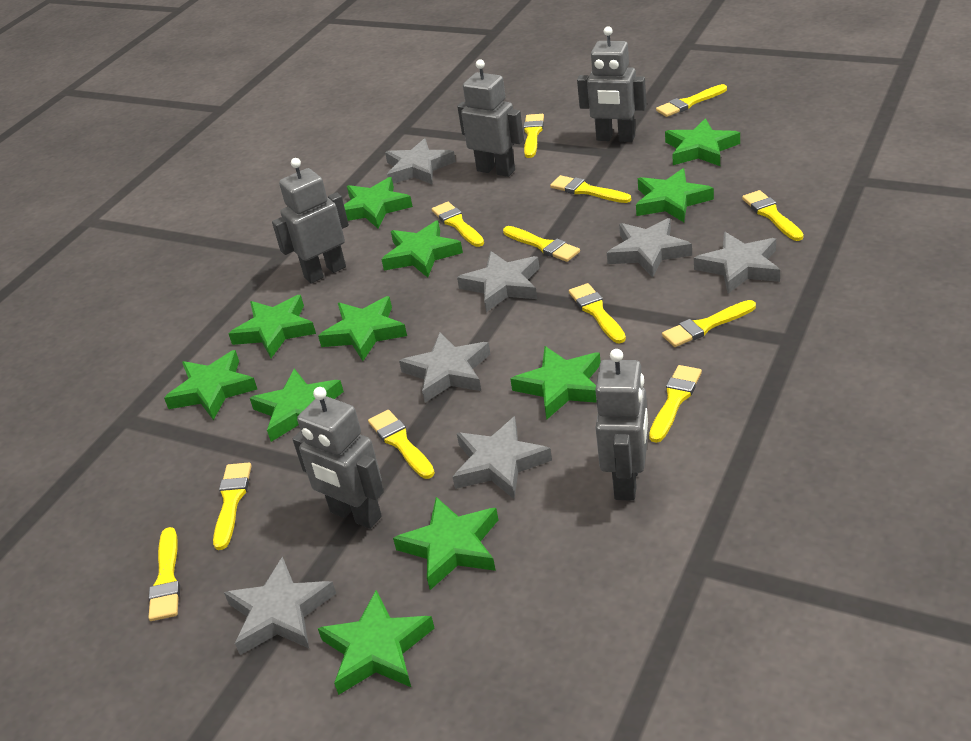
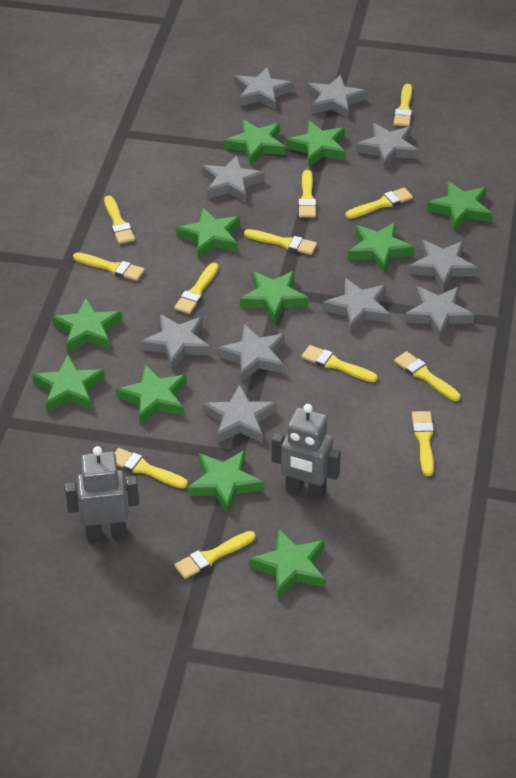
grey robot: [272,158,349,284] [293,387,384,529] [457,59,524,177] [577,26,646,142] [595,349,649,501] = 5 -> [65,446,139,540] [272,404,341,500] = 2
grey star: [224,557,336,655] [385,138,456,185] [399,332,490,402] [453,416,552,499] [457,251,539,312] [607,218,692,278] [694,232,780,294] = 7 -> [140,314,211,370] [202,155,264,203] [203,384,276,443] [217,324,285,382] [234,67,293,110] [307,75,367,119] [323,278,390,333] [356,123,419,169] [404,286,474,340] [409,240,477,291] = 10

